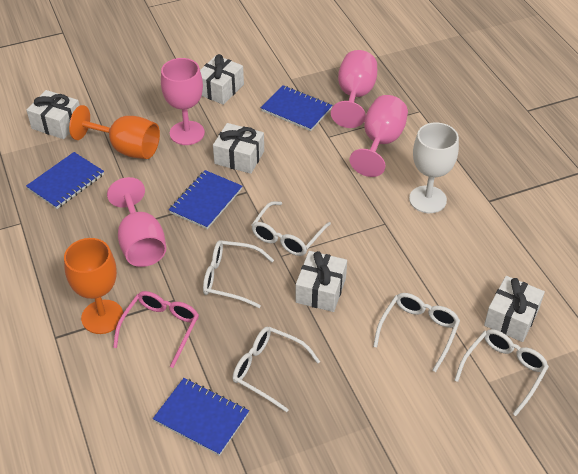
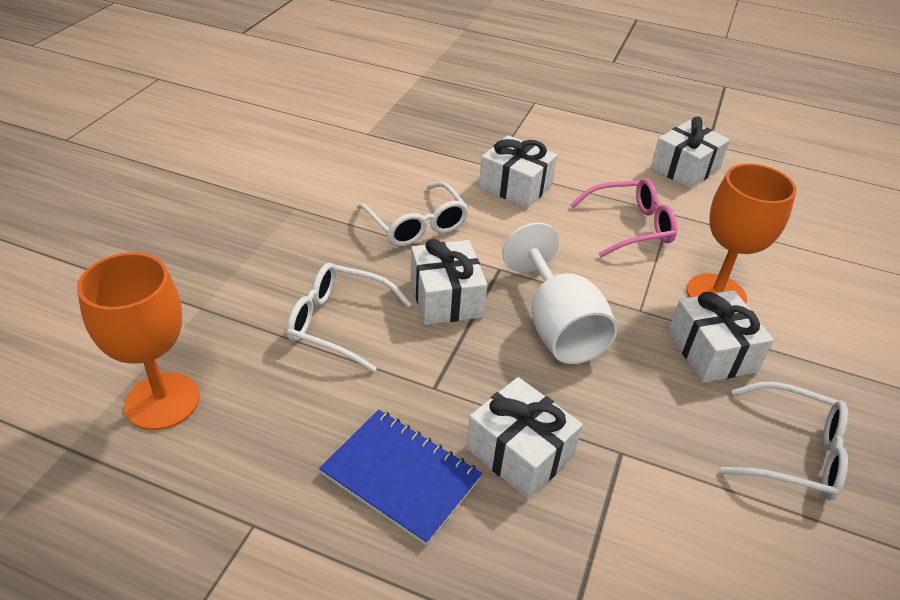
blue notebook: [26,152,104,209] [153,378,249,456] [169,170,242,229] [261,85,333,131] = 4 -> [319,409,482,545] = 1
pink goblet: [107,177,166,267] [161,58,205,145] [331,50,377,128] [350,95,408,177] = 4 -> none = 0
white glasses: [203,240,274,308] [232,327,320,412] [251,201,331,256] [373,293,460,372] [454,329,549,416] = 5 -> [287,263,411,372] [357,182,469,246] [720,382,848,501] = 3

